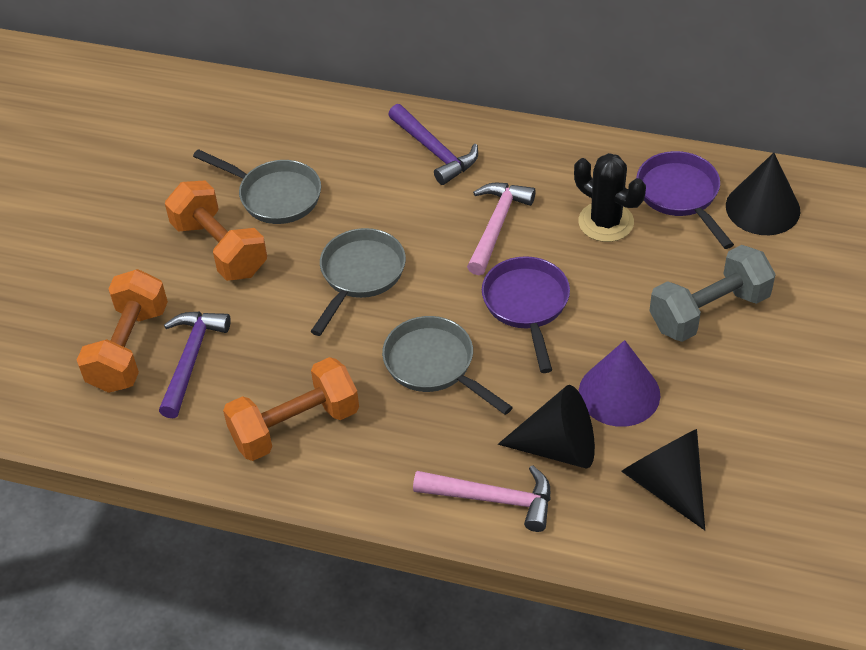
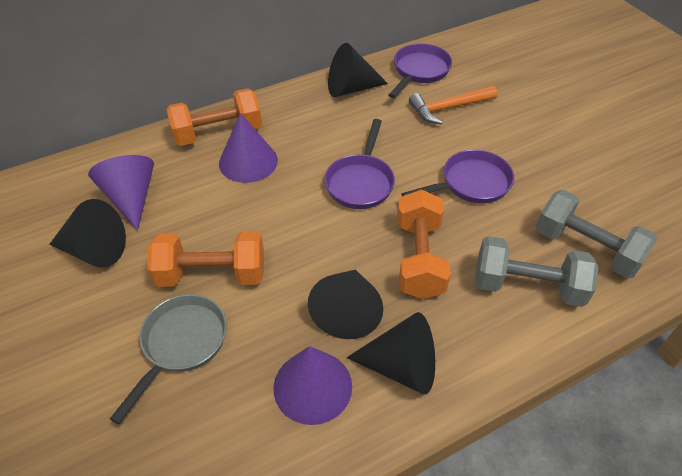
black cactus: [574,153,646,242] = 1 -> none = 0
black cone: [498,385,595,469] [621,429,705,530] [726,153,800,235] = 3 -> [49,199,126,267] [308,270,383,339] [328,43,388,97] [347,312,435,394] = 4
grey dumbbell: [649,245,776,342] = 1 -> [475,236,599,307] [536,190,657,278] = 2
grey pan: [193,149,321,224] [310,228,406,336] [382,316,513,415] = 3 -> [110,294,227,424] = 1
orange hammer: none = 0 -> [409,86,497,124] = 1
pink hammer: [413,465,550,532] [467,183,536,275] = 2 -> none = 0
purple cone: [579,340,660,427] = 1 -> [88,155,154,231] [219,113,278,183] [273,346,352,425] = 3
purple hammer: [159,312,231,418] [388,104,478,185] = 2 -> none = 0
purple pan: [482,256,570,373] [636,151,734,249] = 2 -> [325,119,395,209] [388,44,452,98] [401,150,514,203] = 3

